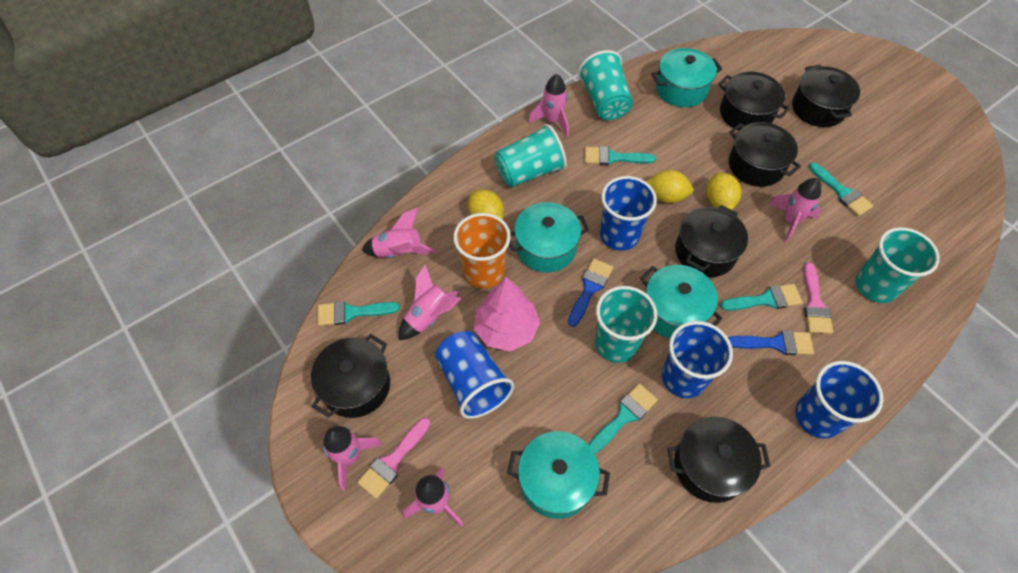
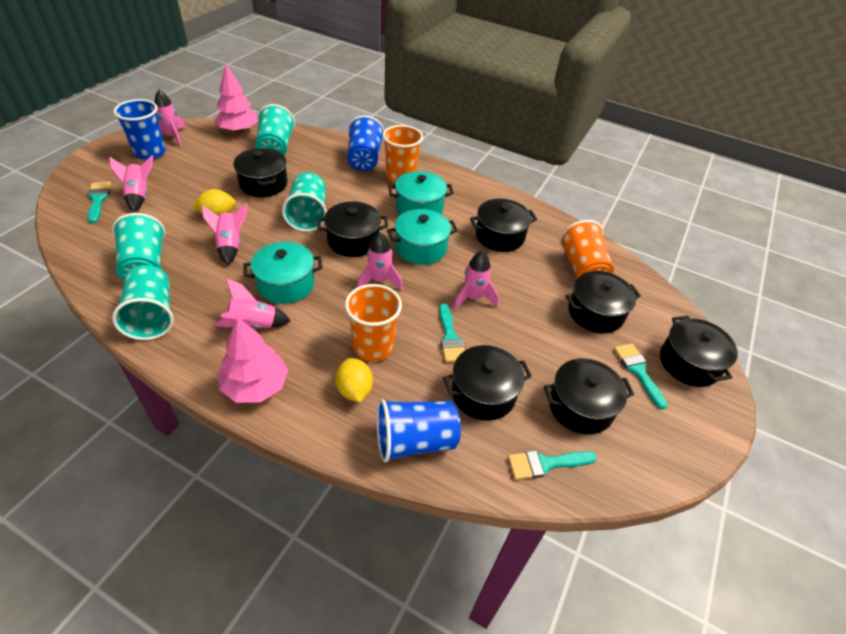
black pot: [311,334,390,418] [667,417,770,503] [675,205,748,277] [718,72,790,130] [729,122,801,187] [792,65,860,127] = 6 -> [233,148,288,197] [317,201,388,257] [443,345,532,421] [470,199,537,252] [544,358,634,434] [565,271,641,334] [660,316,738,387] = 7
blue brush: [568,258,613,327] [728,330,814,355] = 2 -> none = 0
blue cup: [435,331,514,419] [600,176,657,251] [662,321,733,398] [795,361,883,439] = 4 -> [113,99,166,160] [347,115,384,171] [377,399,461,463] = 3
orange cup: [453,213,511,288] = 1 -> [345,284,402,362] [382,125,423,183] [559,220,614,278] = 3
pink brush: [357,418,431,499] [804,262,833,334] = 2 -> none = 0
pink tree: [474,277,540,352] = 1 -> [214,65,258,133] [219,317,288,403] = 2
turquoise brush: [317,301,400,326] [585,146,656,165] [589,383,658,454] [720,284,803,311] [809,162,873,216] = 5 -> [88,182,111,223] [439,303,465,362] [508,450,597,480] [614,343,668,410] = 4
turquoise pot: [507,431,610,519] [509,202,589,272] [640,265,723,338] [651,48,722,107] = 4 -> [243,242,322,304] [387,209,458,265] [388,171,454,214] = 3
yellow lemon: [468,190,504,220] [647,170,693,203] [707,172,741,210] = 3 -> [192,189,236,216] [335,358,373,403] = 2

